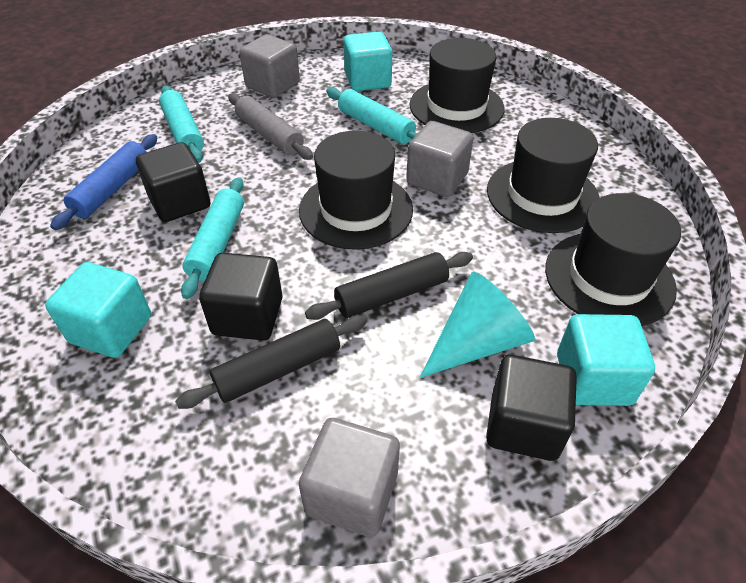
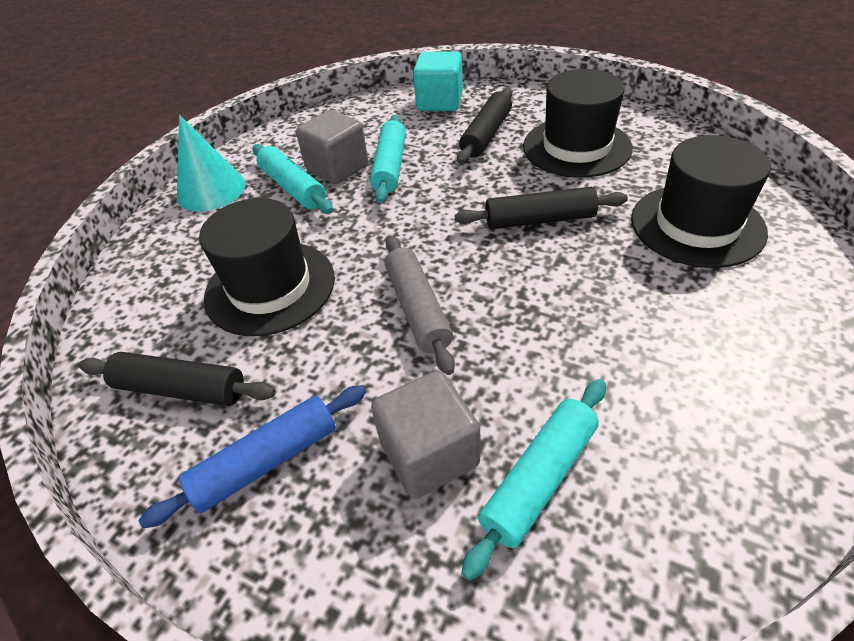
black cube: [136,142,210,222] [199,253,283,340] [486,354,577,461] = 3 -> none = 0
black hat: [299,131,413,250] [410,38,504,133] [487,118,600,233] [545,193,681,326] = 4 -> [199,198,335,336] [523,69,633,178] [631,135,771,268] = 3
black rolling pin: [175,315,367,409] [305,252,473,320] = 2 -> [78,352,275,406] [454,187,628,229] [457,88,512,164] = 3
grey cube: [239,34,300,98] [299,418,400,537] [406,121,474,197] = 3 -> [296,110,368,184] [371,370,480,499] = 2
turquoise cube: [45,262,151,358] [343,31,393,91] [557,314,655,406] = 3 -> [413,51,463,111] = 1

